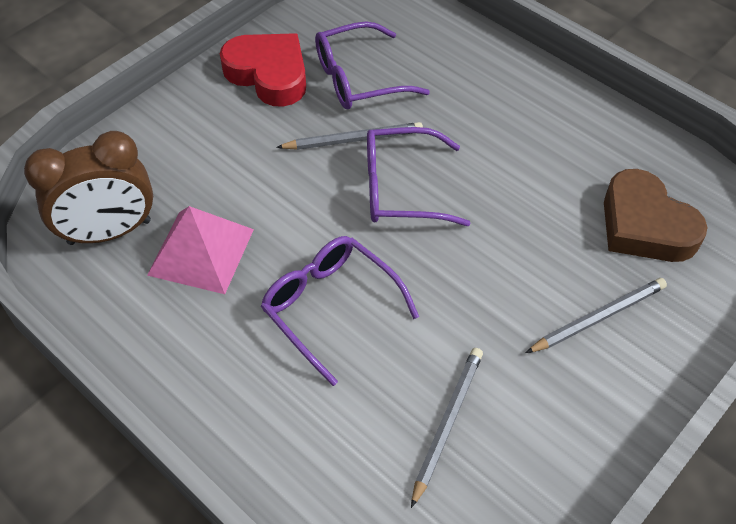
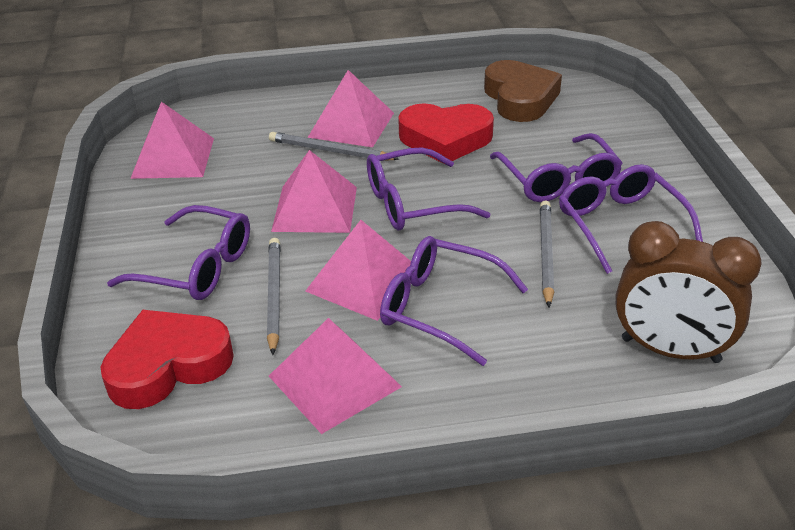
pink pyramid: [147,206,254,294] = 1 -> [130,102,214,179] [269,318,402,434] [271,150,357,233] [306,220,411,321] [308,70,394,147] = 5
purple glasses: [261,236,419,386] [315,21,430,109] [367,127,471,226] = 3 -> [107,205,250,300] [367,147,490,230] [380,236,528,366] [490,133,623,202] [559,164,703,274] = 5
red heart: [220,33,306,107] = 1 -> [101,310,234,409] [398,103,494,164] = 2

